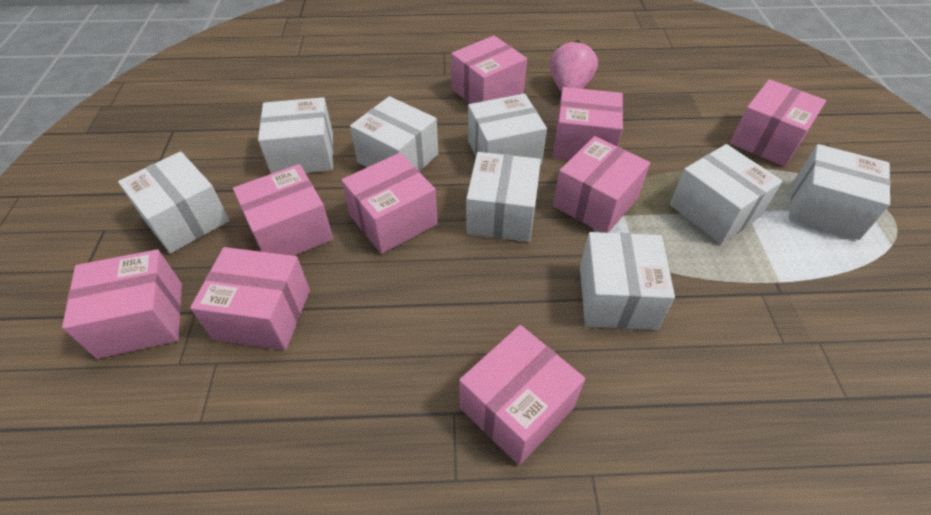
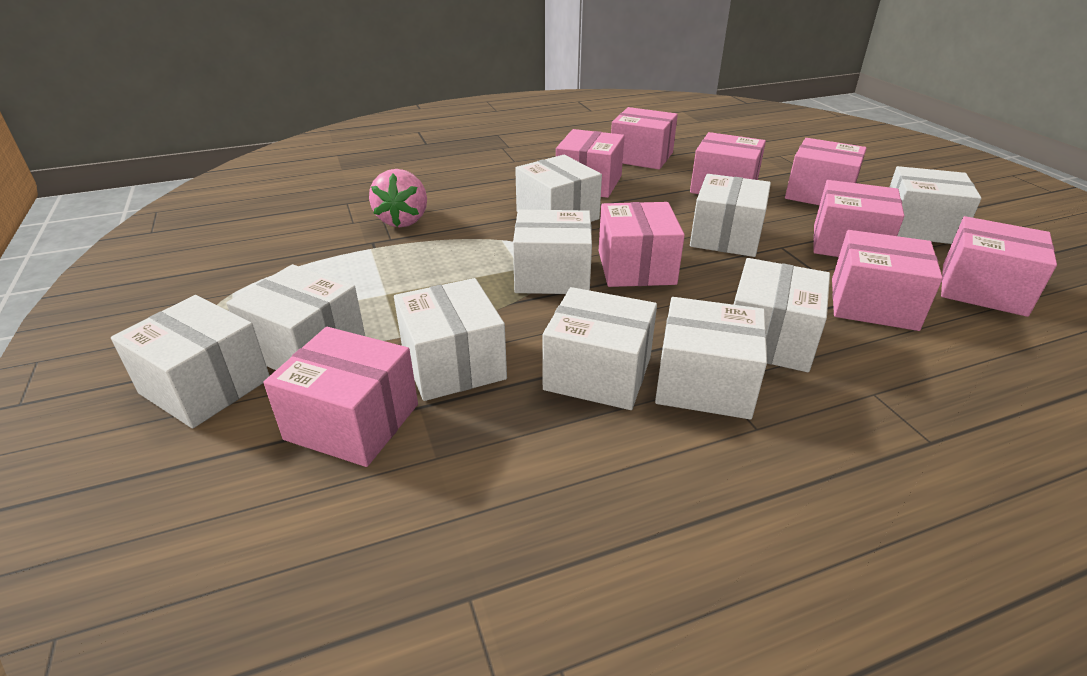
white box: [118,151,230,254] [258,97,333,174] [350,96,438,171] [466,152,541,242] [468,94,547,165] [580,232,675,330] [670,144,783,244] [789,144,891,240] = 8 -> [111,295,270,429] [227,264,365,370] [394,278,507,401] [513,210,592,294] [515,155,602,222] [543,287,657,410] [655,297,767,419] [690,174,771,257] [734,258,830,372] [890,166,982,244] = 10

